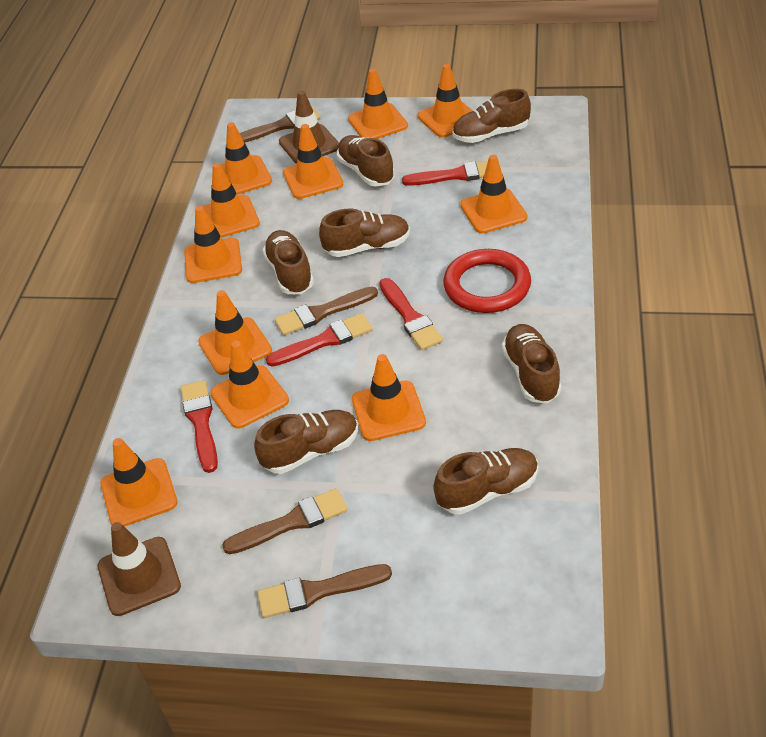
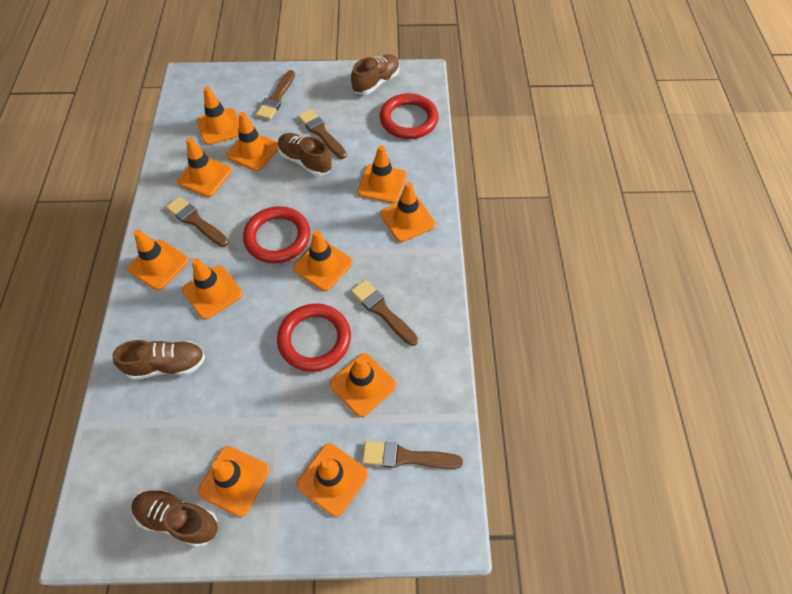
brown brush: [222,488,348,554] [240,106,320,143] [257,564,392,618] [274,286,378,335] = 4 -> [166,197,229,247] [256,70,295,120] [298,109,347,159] [351,280,418,346] [362,441,463,469] = 5
brown shoe: [254,410,358,474] [263,230,314,294] [319,209,410,257] [337,135,395,186] [434,448,538,515] [452,89,531,143] [502,324,561,403] = 7 -> [112,340,205,380] [131,488,218,547] [278,133,332,176] [351,55,400,95] = 4
brown traffic cone: [98,522,181,616] [279,91,339,164] = 2 -> none = 0
red brush: [180,380,218,473] [266,313,373,367] [379,278,443,350] [402,161,488,186] = 4 -> none = 0
red ring: [443,249,531,313] = 1 -> [243,206,310,263] [277,304,351,372] [380,93,438,139] = 3

